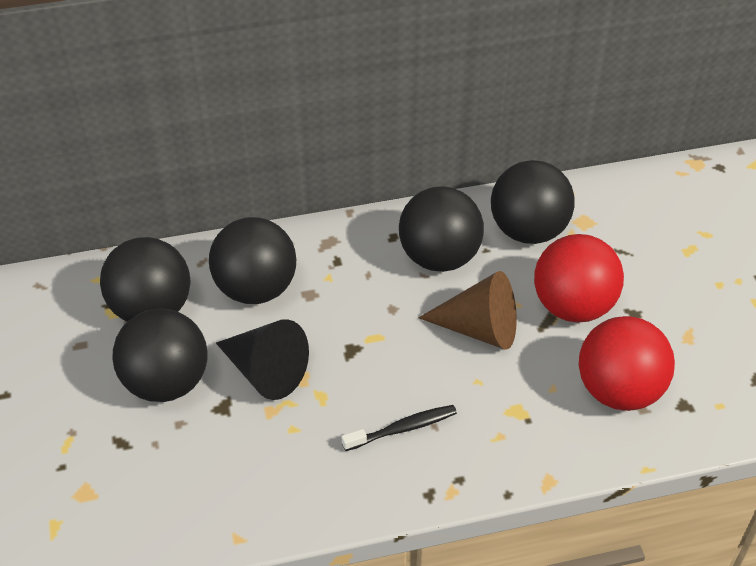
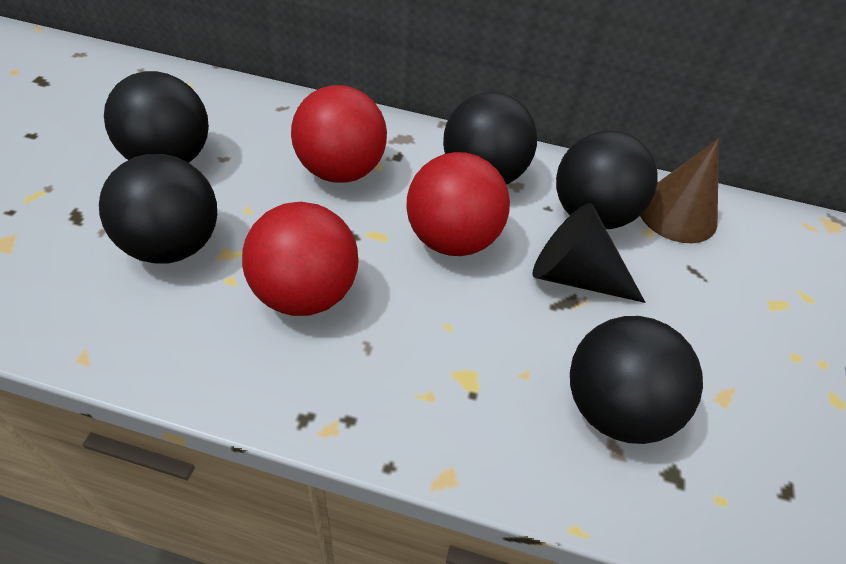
black toothbrush: [342,405,457,451] = 1 -> none = 0
red ball: [534,234,624,322] [579,316,675,411] = 2 -> [242,202,358,316] [291,85,387,183] [406,152,510,256] = 3

